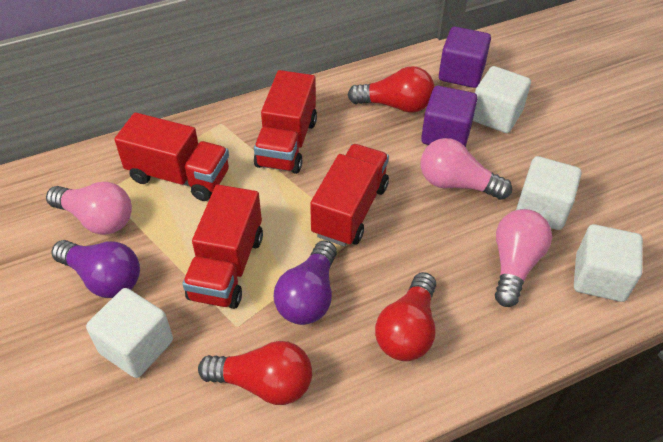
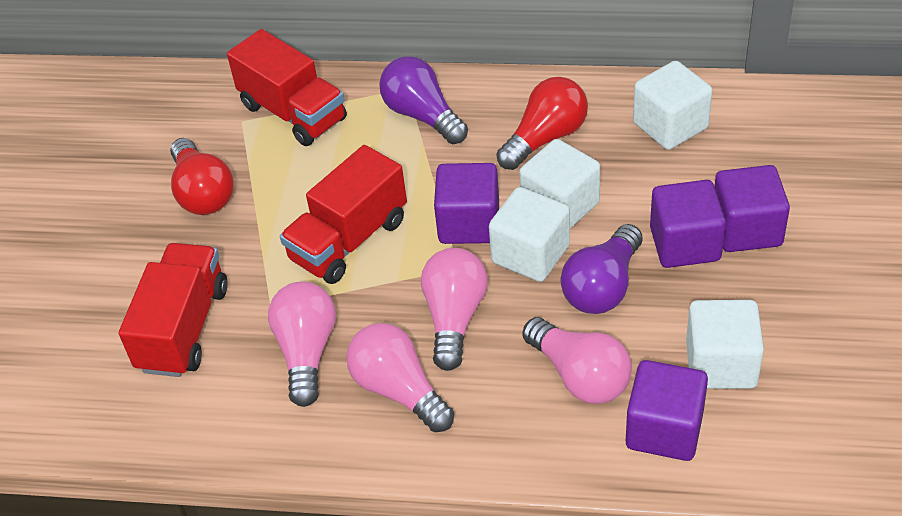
pink light bulb: [46,182,132,235] [421,138,512,200] [495,209,552,307] = 3 -> [268,282,336,407] [346,323,454,432] [421,248,488,371] [522,317,632,404] = 4
purple cube: [421,86,477,147] [439,27,491,88] = 2 -> [434,163,499,244] [626,360,708,461] [650,180,726,268] [714,165,790,252] = 4
red light bulb: [198,341,312,405] [348,66,434,113] [375,272,436,361] = 3 -> [170,138,234,215] [496,77,588,170] = 2
red truck: [114,112,229,201] [182,184,263,309] [254,70,317,174] [310,144,389,246] = 4 -> [119,243,228,377] [227,29,347,146] [280,145,407,284] = 3

